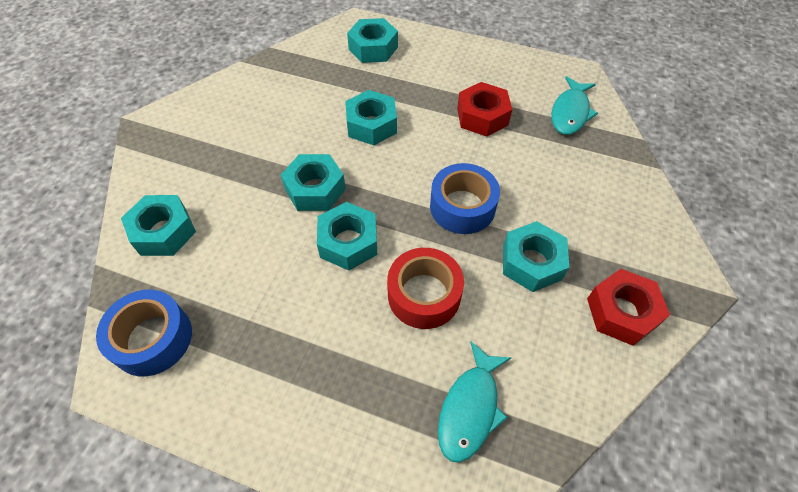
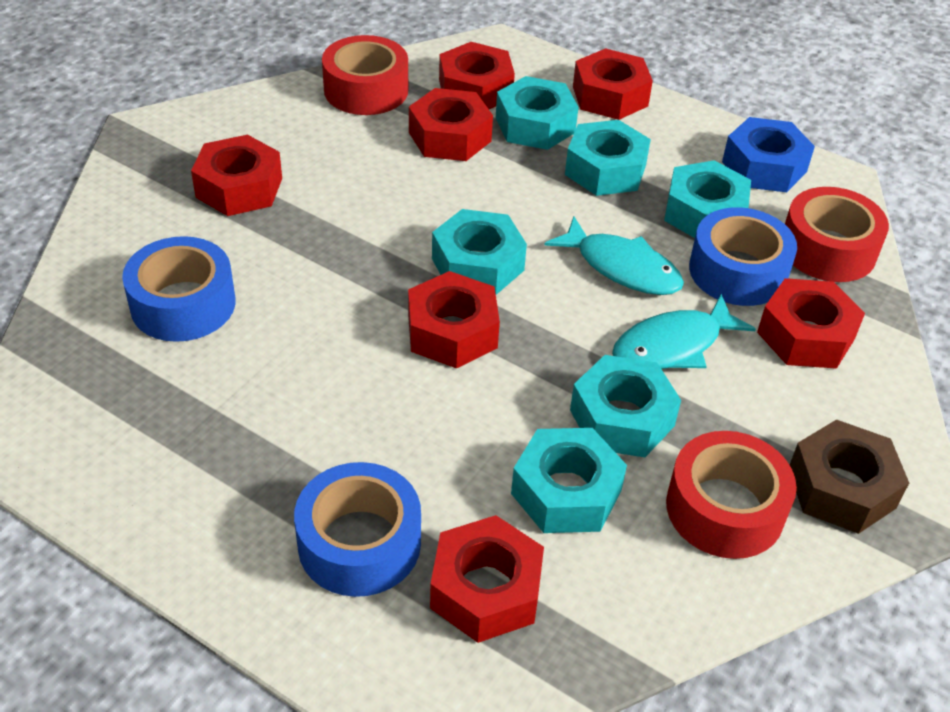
blue nut: none = 0 -> [722,117,815,192] = 1
blue tape: [96,290,192,376] [430,163,500,234] = 2 -> [122,236,235,342] [294,462,421,597] [689,207,797,306] = 3
brown nut: none = 0 -> [790,419,909,534] = 1
red nut: [457,82,512,137] [587,269,670,346] = 2 -> [191,135,282,216] [408,271,500,369] [409,88,493,161] [430,515,544,643] [439,42,515,109] [573,48,653,120] [757,278,865,369] = 7
red tape: [387,248,464,329] = 1 -> [322,35,408,115] [666,431,797,559] [785,187,889,282] = 3

